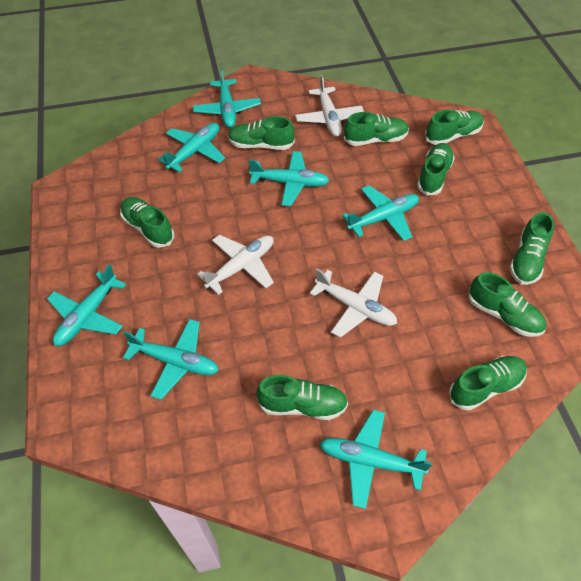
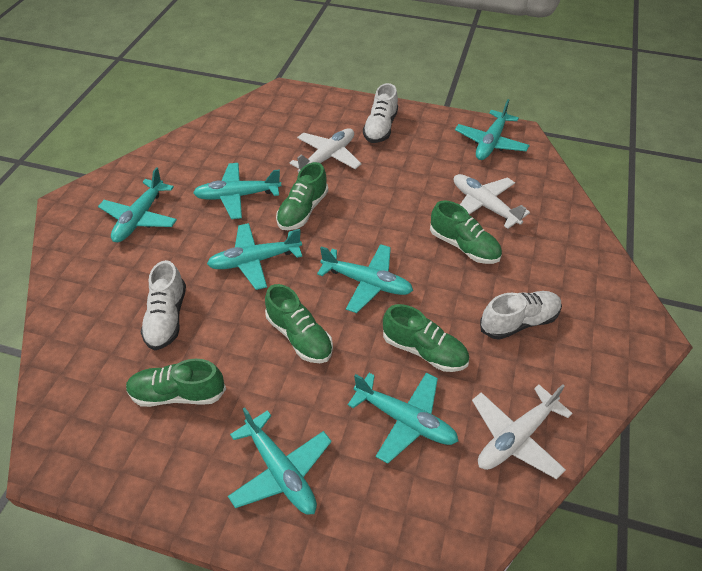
green shoe: [120,197,174,248] [228,116,295,150] [256,375,348,420] [344,112,409,146] [417,143,455,196] [425,109,484,145] [449,356,527,411] [469,272,546,337] [510,212,554,285] = 9 -> [126,359,226,407] [265,284,333,363] [276,162,328,230] [383,304,469,372] [430,200,502,264] = 5
white shoe: none = 0 -> [141,260,186,350] [363,83,398,143] [480,291,562,340] = 3

